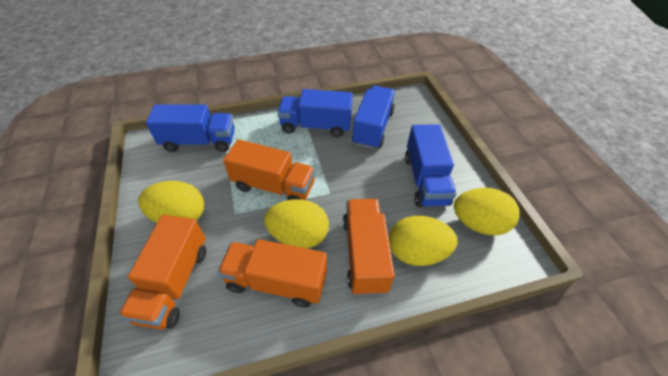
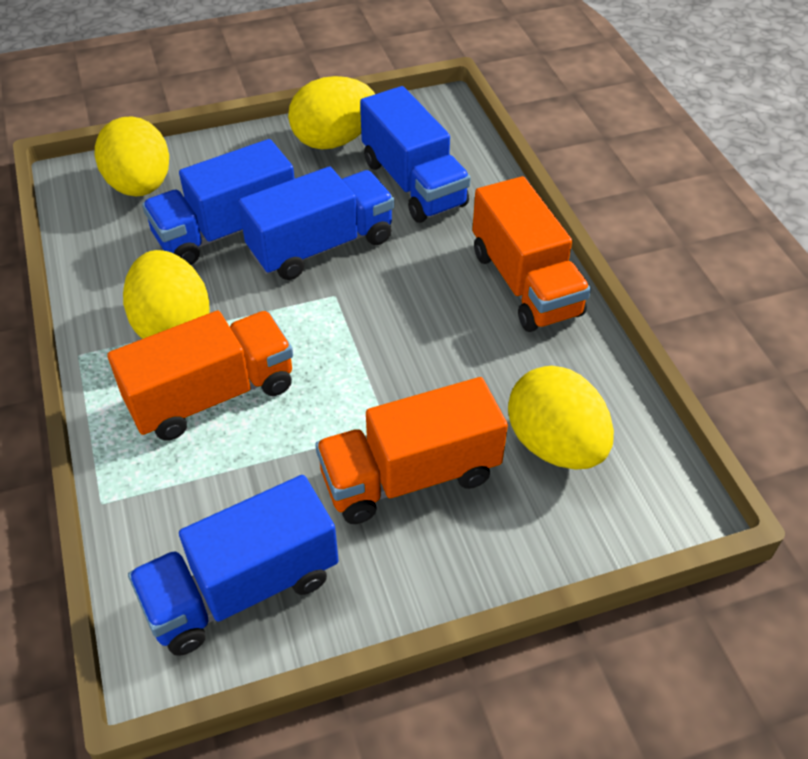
orange truck: [119,215,206,330] [218,239,327,307] [223,139,315,200] [343,199,395,295] = 4 -> [107,311,293,441] [315,377,508,524] [472,176,591,332] = 3

